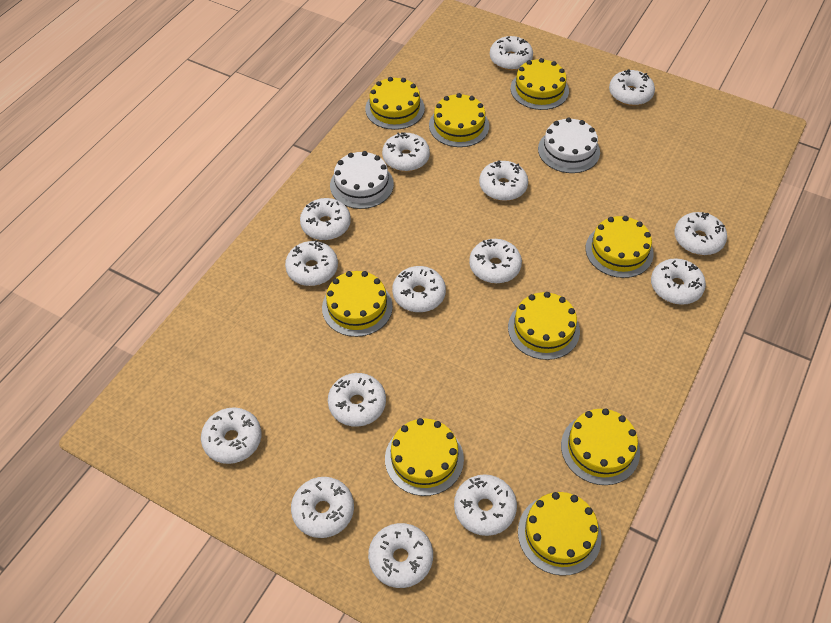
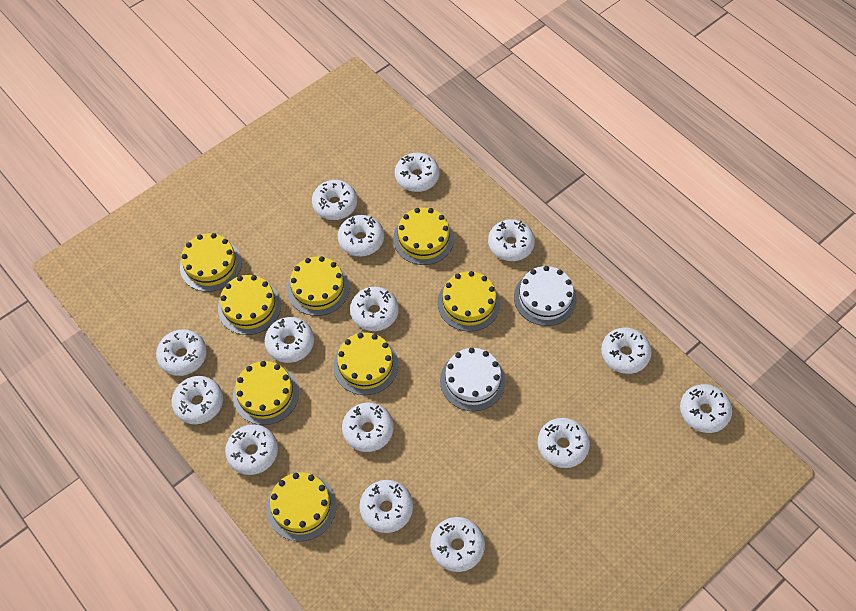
yellow cake: [322,271,393,337] [365,77,425,130] [385,418,464,496] [429,93,489,147] [508,292,580,360] [510,58,569,110] [518,492,601,576] [561,408,640,485] [586,216,654,278] = 9 -> [180,233,242,292] [218,275,281,335] [233,361,299,425] [267,472,337,541] [287,256,350,316] [333,332,398,395] [393,208,454,265] [437,271,500,332] = 8

